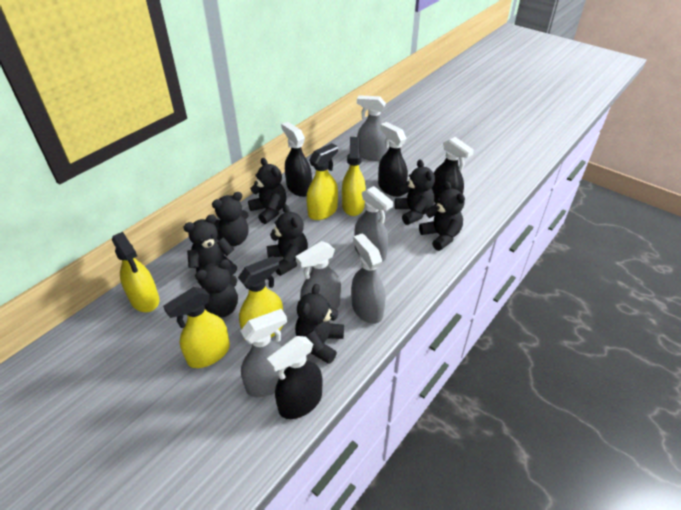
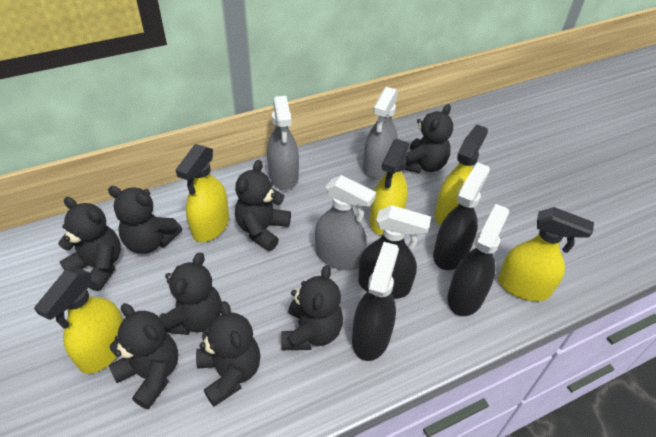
grey spray bottle: [241,309,287,397] [296,241,341,310] [351,233,386,324] [354,186,393,262] [357,95,388,161] = 5 -> [267,96,299,190] [315,175,376,271] [363,87,398,179] = 3

